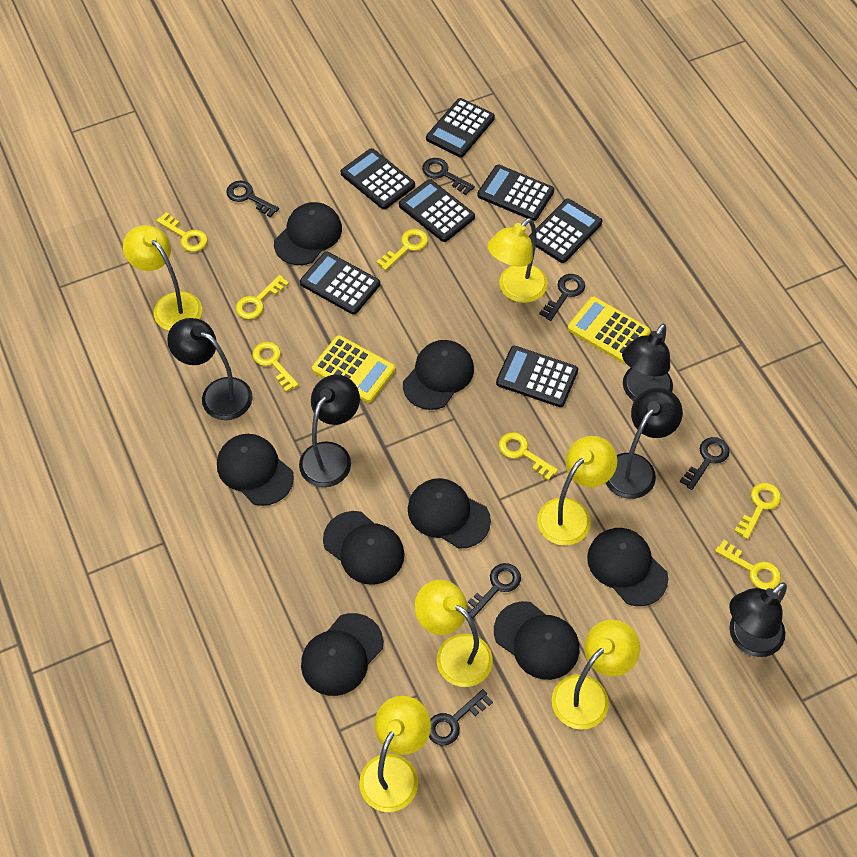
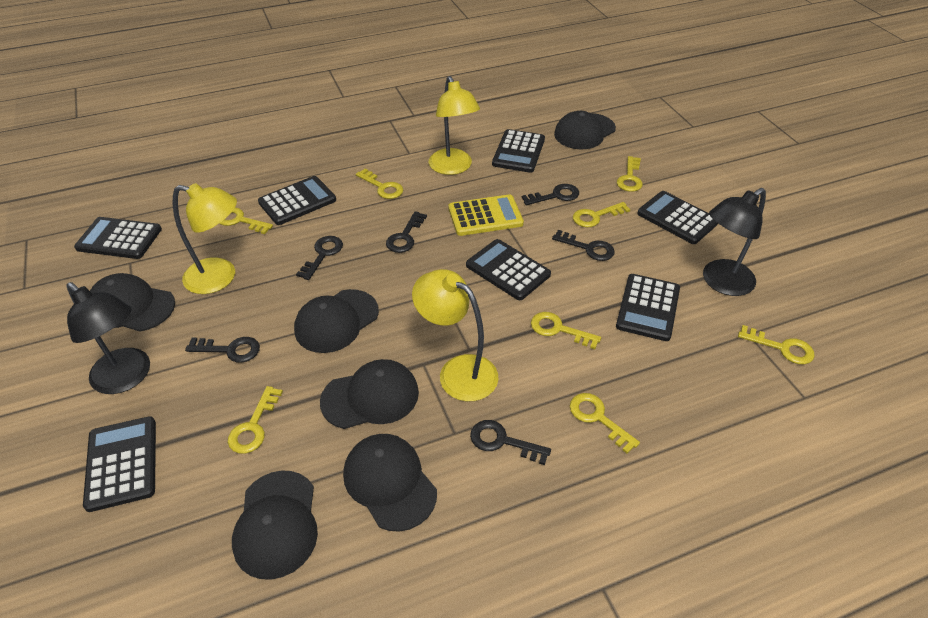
black cap: [217,434,294,506] [274,202,342,265] [301,613,383,696] [323,511,404,585] [403,340,474,410] [408,478,491,549] [494,601,579,680] [587,528,668,606] = 8 -> [90,273,175,332] [232,470,318,580] [294,289,379,353] [320,359,419,429] [343,434,437,532] [554,111,616,149] = 6
black lamp: [167,318,253,420] [299,375,360,487] [606,388,683,499] [622,324,673,401] [729,582,787,657] = 5 -> [66,282,150,394] [703,188,766,296] = 2
yellow calculator: [312,335,395,402] [567,297,650,363] = 2 -> [448,194,524,236] = 1
yellow key: [156,212,208,252] [236,275,289,319] [252,342,299,392] [376,229,428,271] [499,432,558,480] [715,540,781,590] [734,483,781,539] = 7 -> [219,207,273,234] [228,386,283,454] [356,168,403,199] [531,312,601,349] [570,393,640,454] [573,202,630,227] [617,156,643,192] [738,325,815,364] = 8
yellow lamp: [123,225,202,331] [359,696,431,812] [415,580,493,687] [487,218,547,303] [537,436,617,545] [552,620,640,730] = 6 -> [173,183,237,294] [412,269,499,401] [428,76,480,175] = 3

